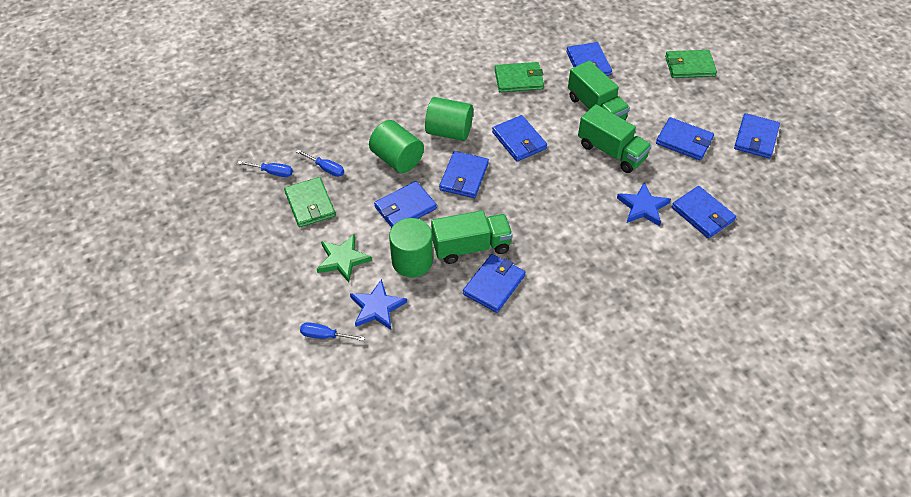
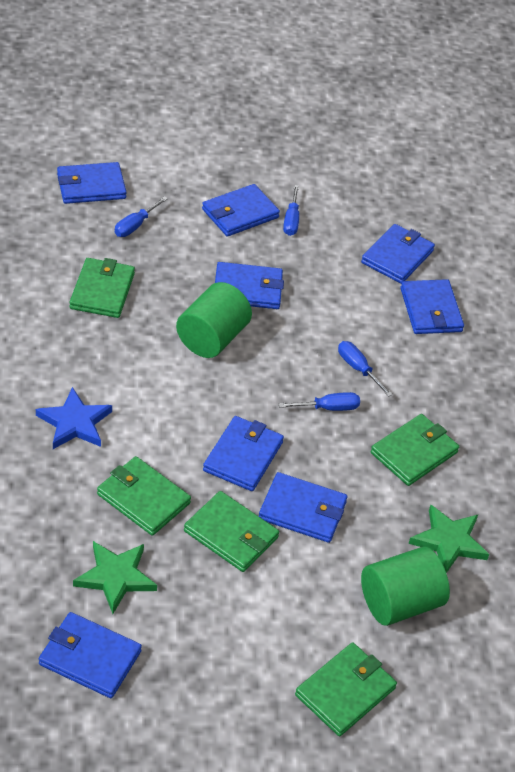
blue screwdriver: [238,161,293,177] [297,150,344,177] [300,322,365,341] = 3 -> [115,196,168,237] [279,392,360,411] [283,185,299,236] [338,341,393,397] = 4
blue star: [350,279,407,330] [617,182,671,226] = 2 -> [36,387,112,449] = 1
green cylinder: [369,120,424,173] [389,218,433,277] [425,97,473,141] = 3 -> [176,282,252,358] [361,547,450,626] = 2
green star: [317,235,372,282] = 1 -> [73,541,157,614] [408,504,489,573] = 2
green truck: [431,210,513,264] [568,60,630,120] [578,104,652,173] = 3 -> none = 0
green wallet: [284,177,336,227] [495,62,544,93] [665,50,717,78] = 3 -> [70,258,135,318] [97,456,191,536] [184,491,279,572] [295,643,397,736] [371,414,459,486] = 5

